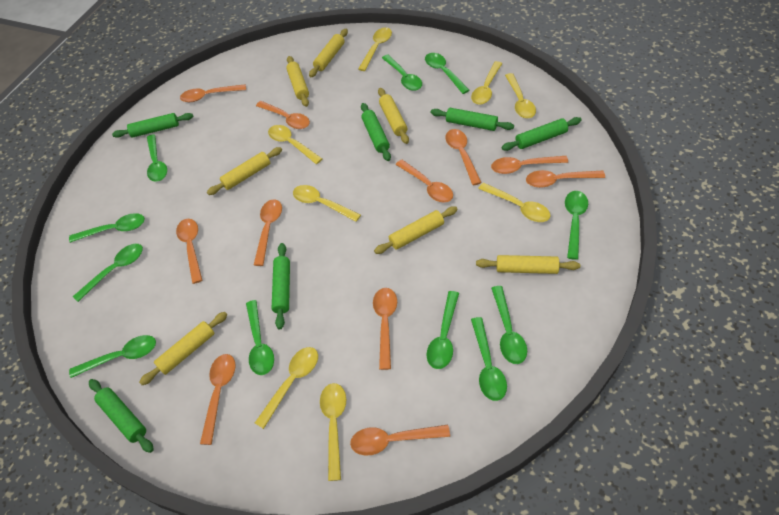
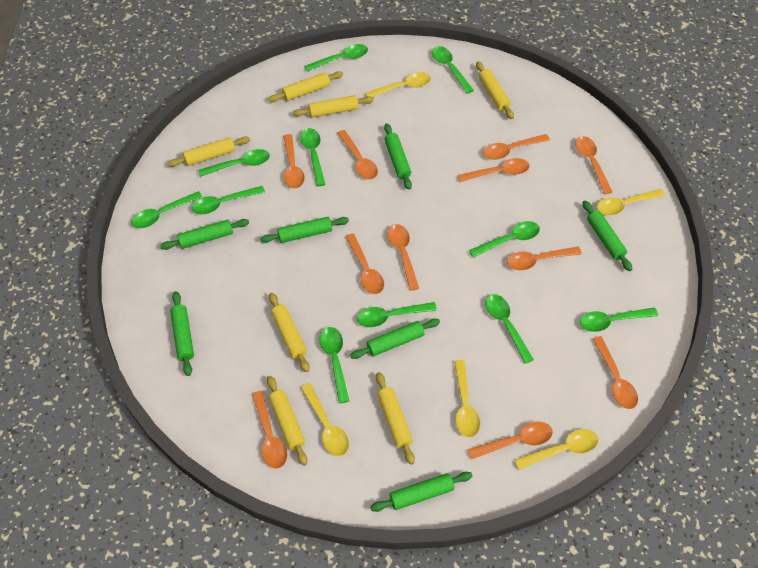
green rolling pin: [89,379,154,453] [112,113,193,138] [272,243,290,330] [361,103,391,161] [431,108,514,131] [501,117,581,151] = 6 -> [160,219,249,250] [170,291,194,376] [260,217,349,243] [350,319,440,359] [370,472,472,512] [384,123,412,190] [583,200,632,271] = 7
yellow spoon: [255,347,318,429] [268,125,322,164] [293,185,361,222] [320,383,347,481] [358,27,392,71] [471,61,502,105] [478,183,551,222] [505,73,536,118] = 8 -> [301,383,349,456] [365,72,431,97] [454,360,480,438] [514,429,599,470] [597,189,665,215] = 5

